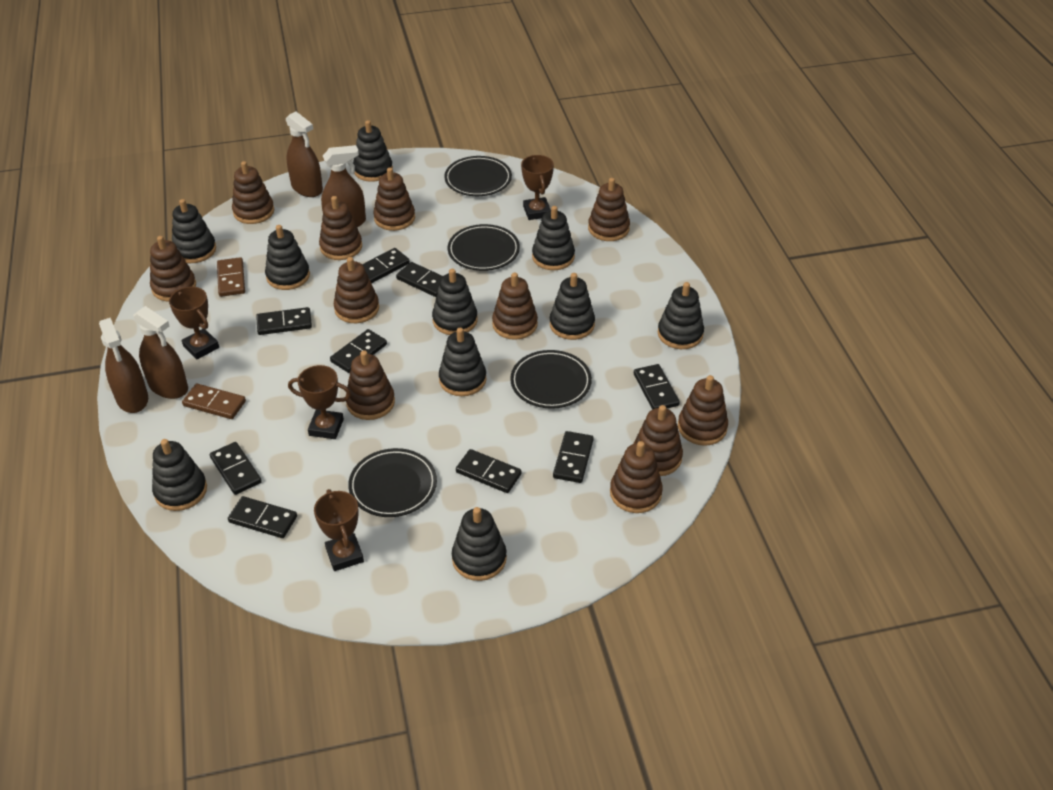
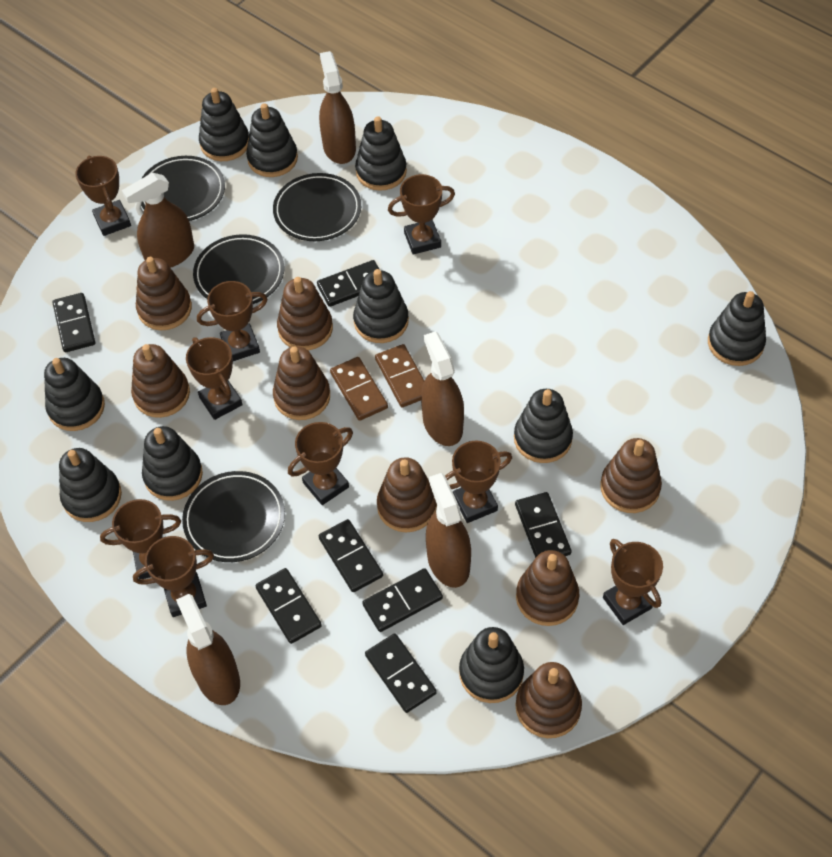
black domino: [210,442,262,495] [228,496,297,538] [256,307,312,335] [330,329,387,373] [362,248,410,283] [396,262,443,297] [456,449,522,493] [553,431,594,483] [634,364,680,410] = 9 -> [52,293,95,352] [255,568,322,644] [317,260,380,307] [319,519,383,592] [362,568,443,632] [365,633,437,713] [515,492,572,558] = 7
brown spray bottle: [99,318,148,413] [133,306,188,399] [286,112,323,197] [321,145,366,227] = 4 -> [122,173,194,268] [176,594,240,705] [319,51,356,164] [421,331,464,446] [426,473,471,588] = 5
brown stacking toy: [150,236,196,301] [232,161,274,224] [319,196,362,260] [334,257,379,323] [346,350,395,420] [373,167,415,231] [492,272,538,340] [588,178,630,241] [610,441,663,513] [633,405,683,476] [678,375,728,446] = 11 -> [131,344,190,418] [136,257,192,330] [273,346,330,420] [277,277,333,351] [377,457,437,532] [515,662,582,738] [516,550,579,626] [600,438,662,513] = 8
brown trophy: [169,287,219,359] [288,365,351,439] [314,489,364,571] [521,155,554,220] = 4 -> [75,156,131,236] [100,499,181,579] [133,536,214,617] [186,337,243,420] [197,281,268,361] [288,422,353,505] [388,174,455,255] [445,441,512,523] [603,539,663,625] = 9

